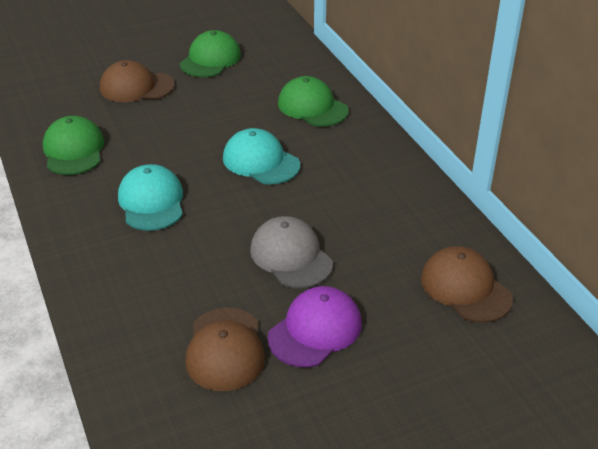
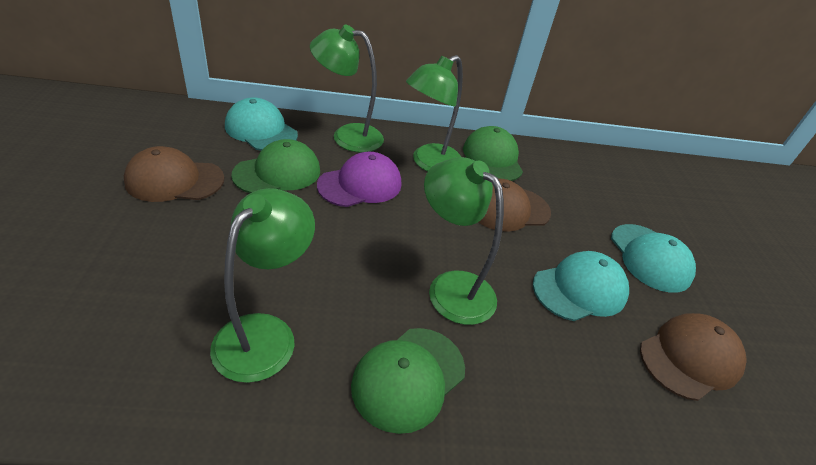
green lamp: none = 0 -> [210,188,315,383] [310,25,384,152] [406,55,463,171] [424,157,504,325] = 4
grey cap: [250,216,333,288] = 1 -> none = 0
turquoise cap: [118,164,183,231] [223,128,300,185] = 2 -> [225,97,298,151] [533,251,629,321] [611,224,696,293] = 3

